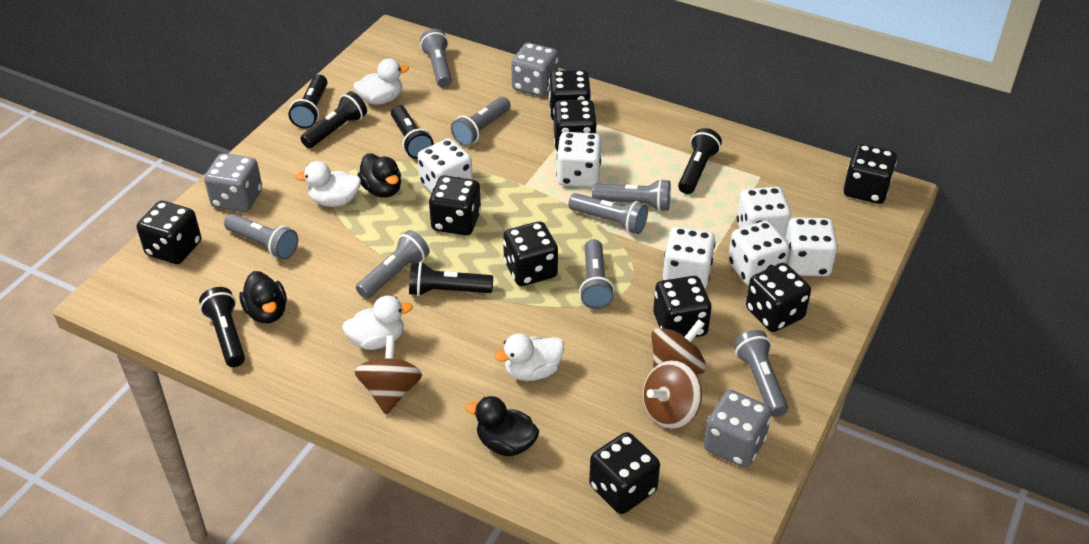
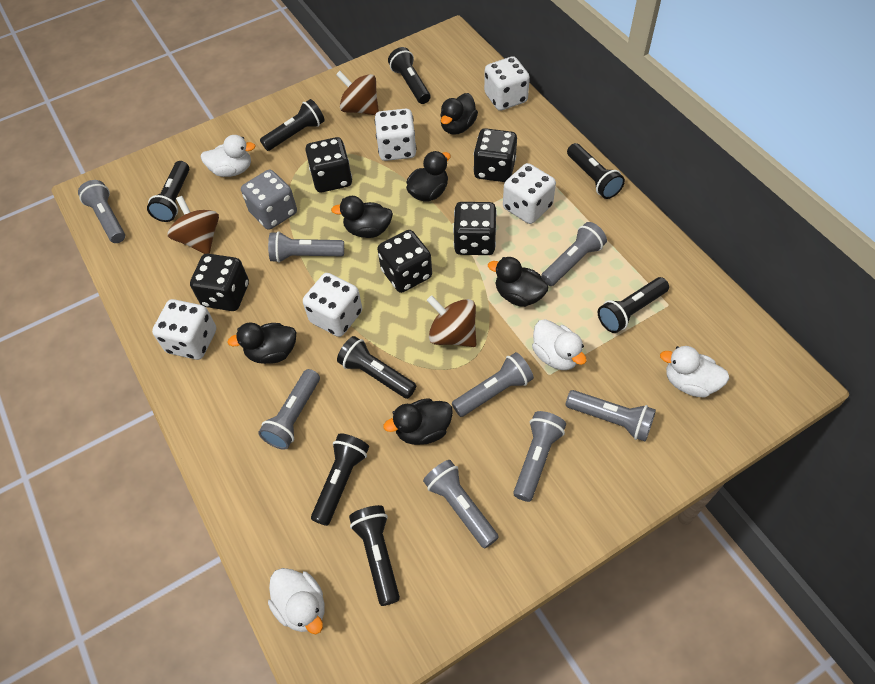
black dice: [137,201,201,264] [429,175,481,235] [503,221,558,286] [549,70,591,121] [553,100,597,151] [589,432,660,514] [653,276,711,337] [746,263,811,332] [844,144,897,204] = 9 -> [190,254,249,311] [306,137,352,193] [377,230,432,293] [453,202,497,255] [474,128,517,182] = 5
black duck: [239,271,287,324] [357,153,401,198] [466,396,539,456] = 3 -> [227,322,297,364] [331,196,393,238] [384,398,453,445] [406,151,451,201] [440,93,478,135] [488,257,548,307] = 6
black flashlight: [199,287,245,367] [289,75,328,129] [300,91,367,148] [391,105,434,159] [409,261,493,296] [678,128,722,194] = 6 -> [147,161,189,222] [260,99,325,151] [311,433,369,526] [337,336,416,399] [349,505,400,606] [388,47,431,104] [567,143,625,199] [598,277,669,333] = 8
grey dice: [204,153,262,212] [511,43,559,97] [704,390,772,467] = 3 -> [241,170,297,230] = 1
white dice: [418,139,473,193] [557,132,601,187] [663,227,716,289] [728,221,789,286] [737,187,791,239] [785,217,838,276] = 6 -> [152,299,216,360] [303,273,362,337] [375,109,417,161] [484,56,530,111] [503,163,556,224] = 5

